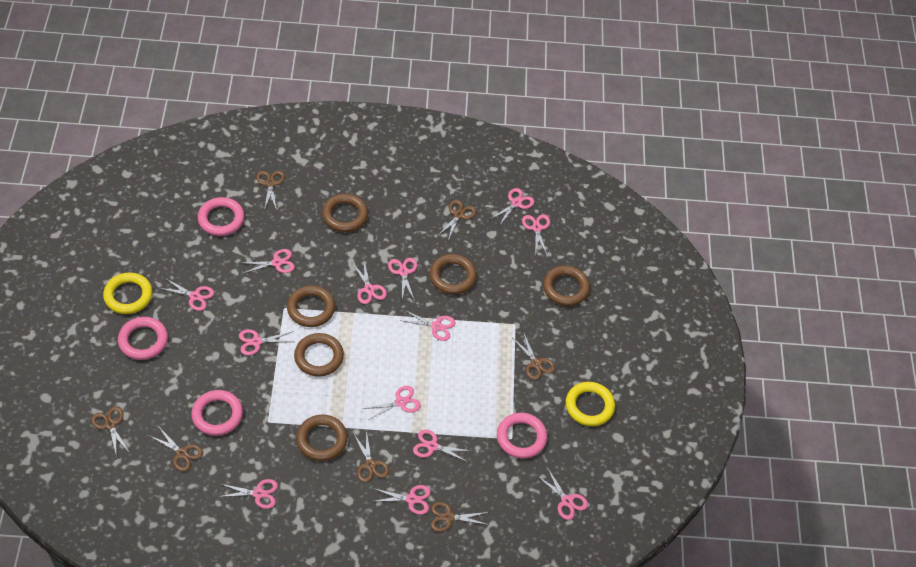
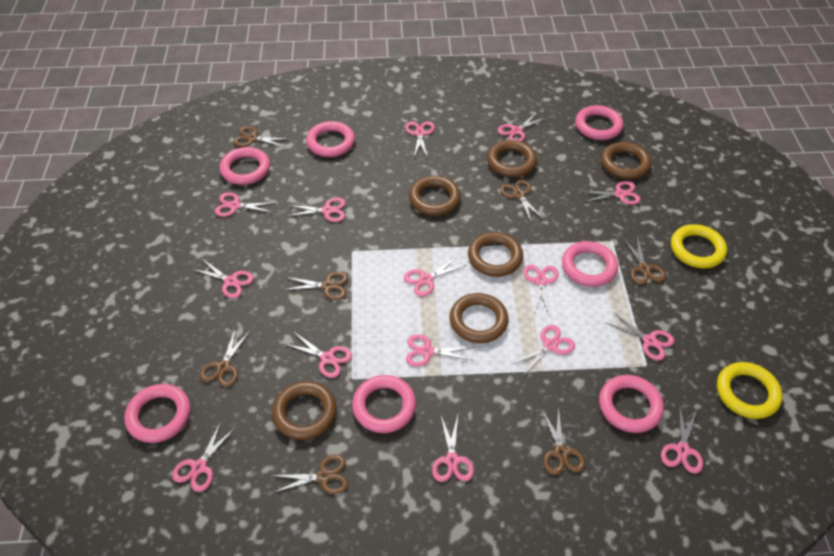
pink ring: [118,317,168,360] [191,390,243,436] [198,197,245,236] [497,413,547,459] = 4 -> [124,384,190,443] [220,147,270,185] [306,121,355,157] [352,375,416,433] [562,241,618,287] [575,105,623,140] [599,375,664,433] = 7
pink scissors: [159,278,214,311] [218,479,278,509] [239,329,294,355] [242,249,295,274] [352,261,387,304] [363,386,421,420] [371,485,431,515] [388,258,417,301] [399,310,456,341] [413,430,471,462] [489,188,534,226] [522,215,550,255] [538,469,588,520] = 13 -> [172,422,236,492] [192,258,254,298] [215,192,276,217] [285,332,352,378] [288,198,346,222] [404,256,466,297] [405,121,435,157] [406,334,474,367] [432,416,474,482] [498,112,547,142] [513,325,575,376] [524,265,559,317] [580,181,641,205] [606,312,674,360] [661,404,703,474] = 15

